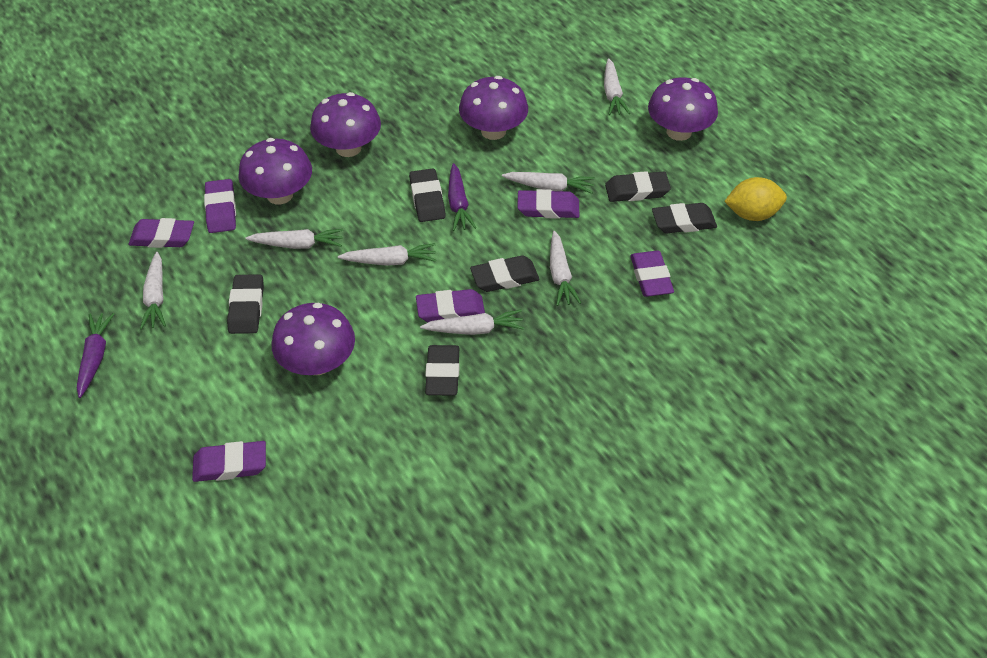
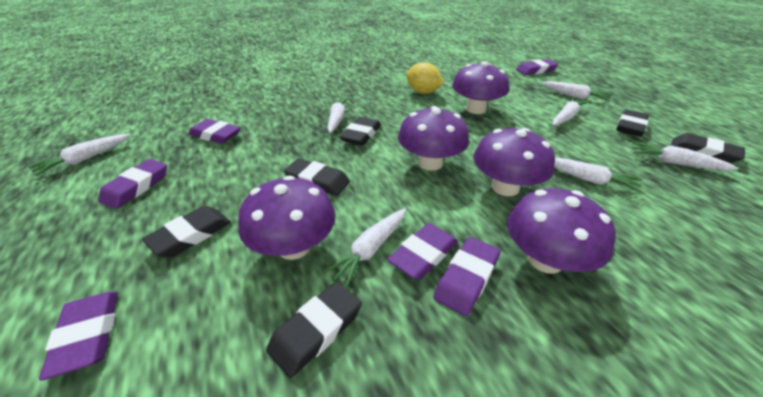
purple carrot: [77,313,114,398] [448,163,476,231] = 2 -> none = 0

